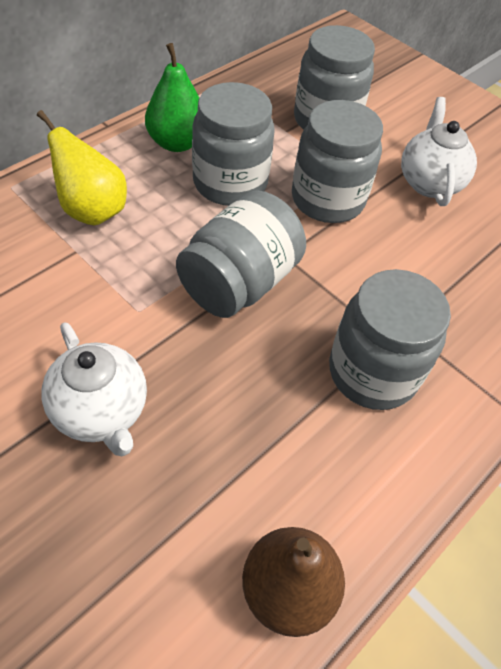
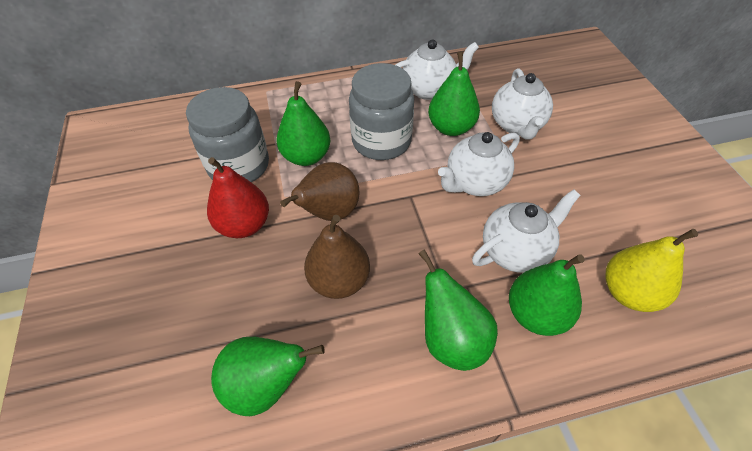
brown pear: [242,527,345,637] = 1 -> [280,162,360,221] [304,215,370,299] = 2
green pear: [145,43,199,152] = 1 -> [211,337,325,416] [277,81,330,166] [419,249,498,371] [428,51,480,136] [509,254,584,336] = 5
grey jar: [176,191,306,318] [192,82,275,206] [292,100,383,223] [294,25,375,130] [329,269,451,410] = 5 -> [186,87,269,182] [349,63,414,160] = 2
red pear: none = 0 -> [207,157,269,238] = 1
white teapot: [41,322,147,457] [401,97,477,206] = 2 -> [395,40,479,100] [438,132,520,196] [472,189,581,273] [492,68,553,140] = 4

